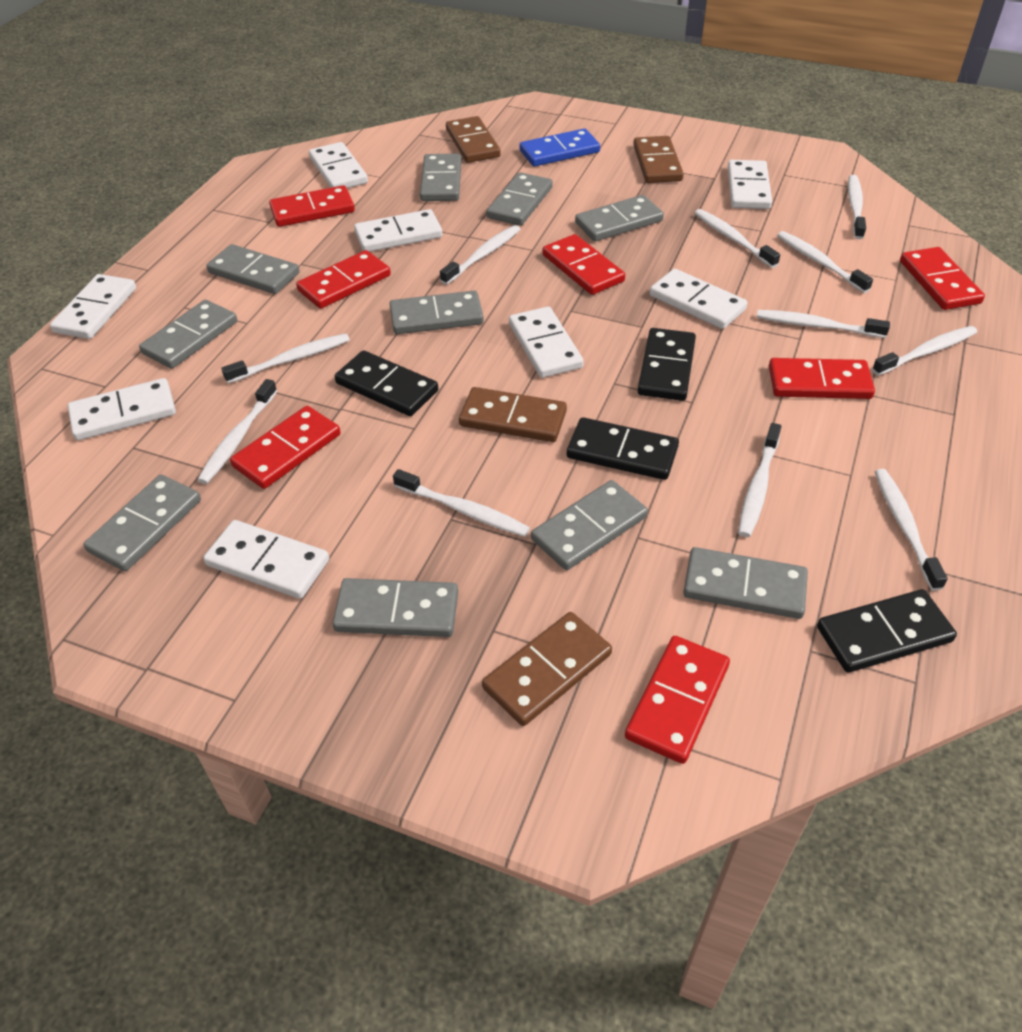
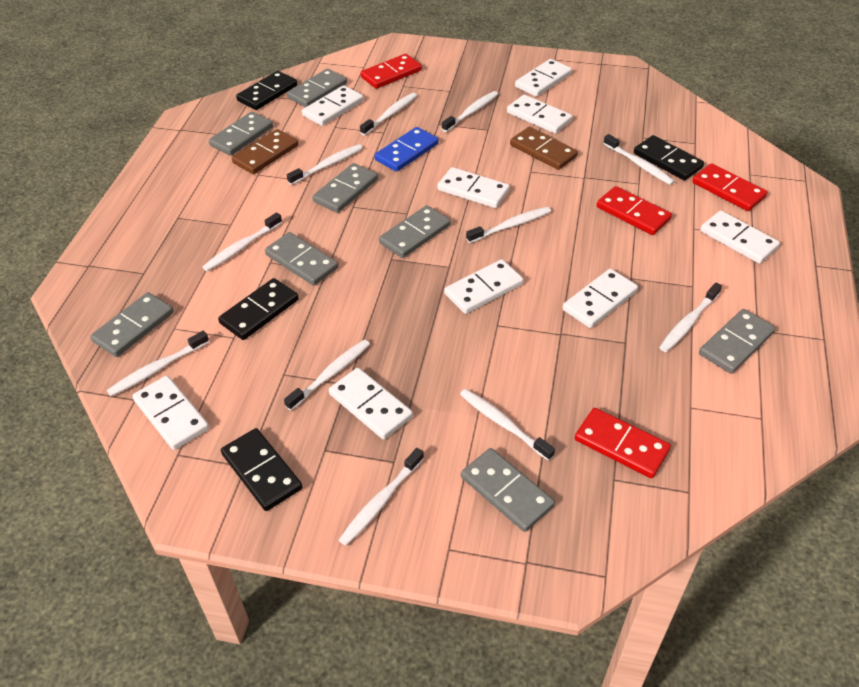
brown domino: [446,116,501,163] [459,387,567,442] [482,612,612,726] [633,136,684,183] = 4 -> [232,129,298,174] [510,127,578,170] = 2
grey domino: [83,475,201,571] [139,300,237,369] [206,244,299,294] [333,578,458,637] [390,291,484,334] [420,154,462,201] [486,172,553,226] [531,480,648,570] [575,195,664,241] [683,547,808,619] = 10 -> [90,292,174,357] [209,112,273,156] [265,232,338,286] [287,69,347,107] [313,163,378,213] [379,205,450,258] [461,448,555,532] [699,309,775,374] = 8
red domino: [230,406,341,489] [269,185,355,227] [296,250,391,309] [543,234,625,295] [625,636,730,764] [769,358,875,399] [900,247,985,310] = 7 -> [360,54,422,89] [575,408,671,478] [596,186,672,235] [692,163,767,211] = 4
white domino: [50,274,136,339] [68,378,176,440] [203,520,329,599] [309,142,368,188] [354,209,442,252] [509,307,584,378] [650,269,748,329] [728,160,772,209] = 8 -> [132,375,209,450] [302,85,364,126] [329,368,413,440] [437,167,510,208] [444,259,524,314] [507,95,572,134] [515,59,572,97] [563,269,638,328] [700,210,780,264] = 9

